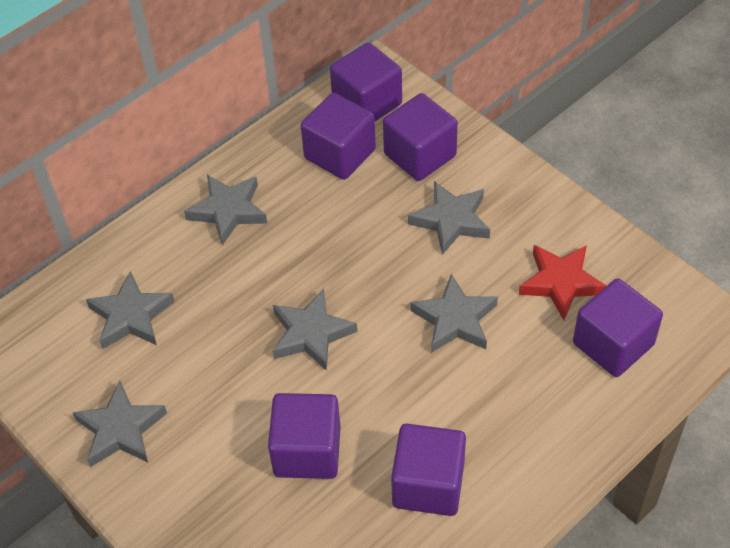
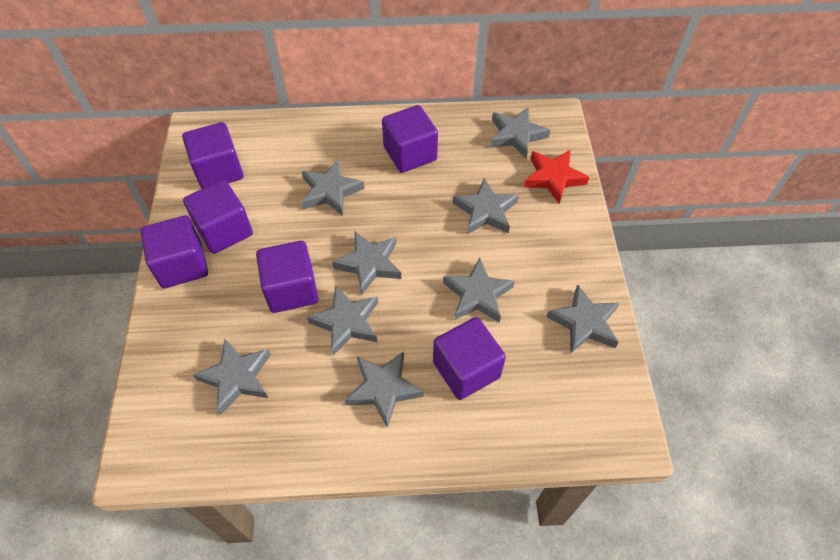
grey star: [73,381,167,467] [86,271,175,349] [184,175,267,246] [273,289,357,371] [408,181,490,255] [410,274,498,353] = 6 -> [193,339,271,415] [302,159,365,216] [307,285,378,356] [332,232,401,294] [345,351,424,428] [443,258,515,323] [453,178,519,234] [490,107,551,158] [547,284,620,354] = 9

